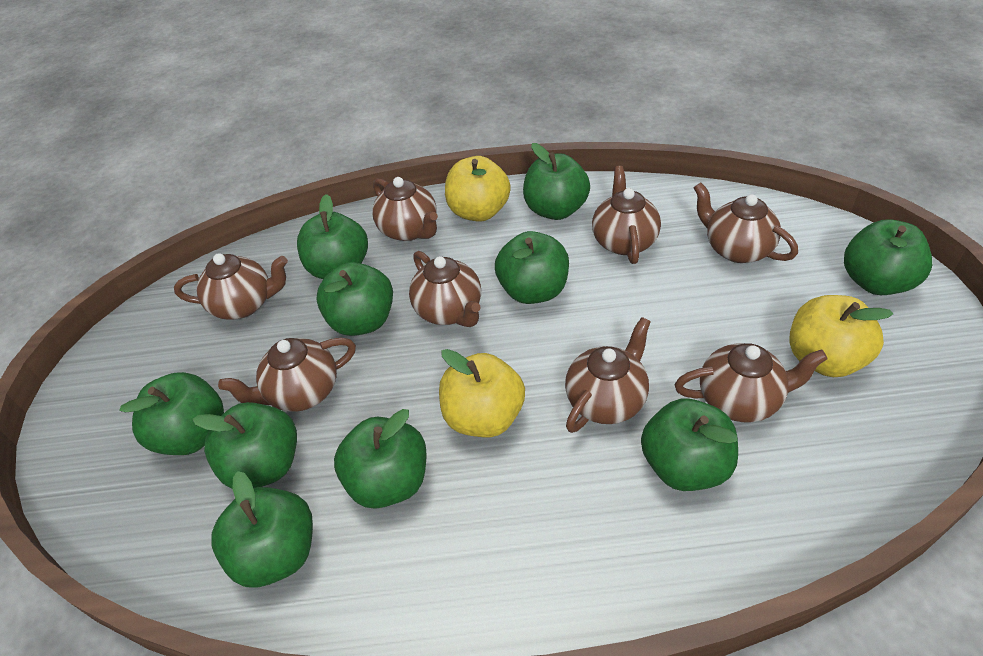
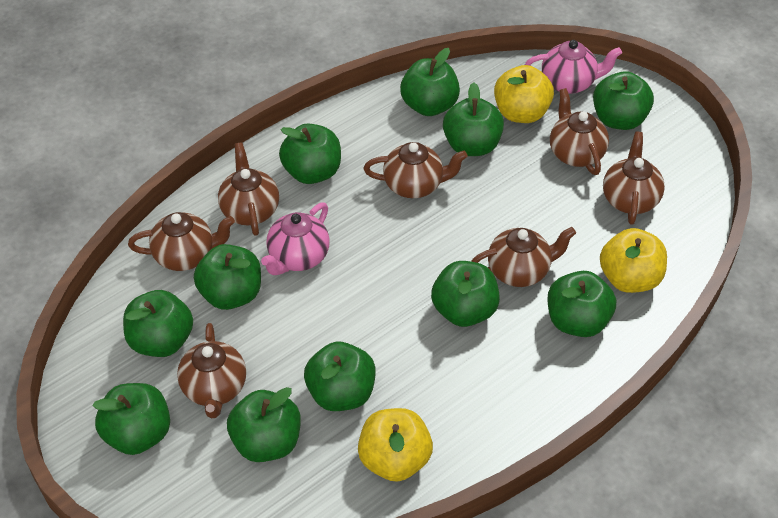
brown teapot: [174,253,288,320] [218,338,356,412] [372,177,438,241] [409,251,481,327] [565,317,651,433] [592,166,661,264] [675,343,828,422] [694,182,798,263] = 8 -> [128,212,235,271] [177,323,246,418] [218,142,279,236] [364,142,468,198] [471,227,576,287] [550,88,609,175] [603,132,665,225] = 7
green apple: [119,372,224,455] [193,402,297,489] [211,471,313,588] [297,194,368,279] [316,262,393,336] [334,409,427,509] [495,231,569,304] [523,143,590,220] [641,399,738,491] [844,219,932,295] = 10 -> [92,383,170,455] [123,290,193,357] [194,244,261,310] [227,387,301,462] [279,123,341,184] [304,342,376,411] [400,48,460,116] [431,261,500,327] [443,82,504,156] [547,271,616,337] [593,71,654,130] = 11
pink teapot: none = 0 -> [261,203,330,275] [525,40,622,94] = 2

